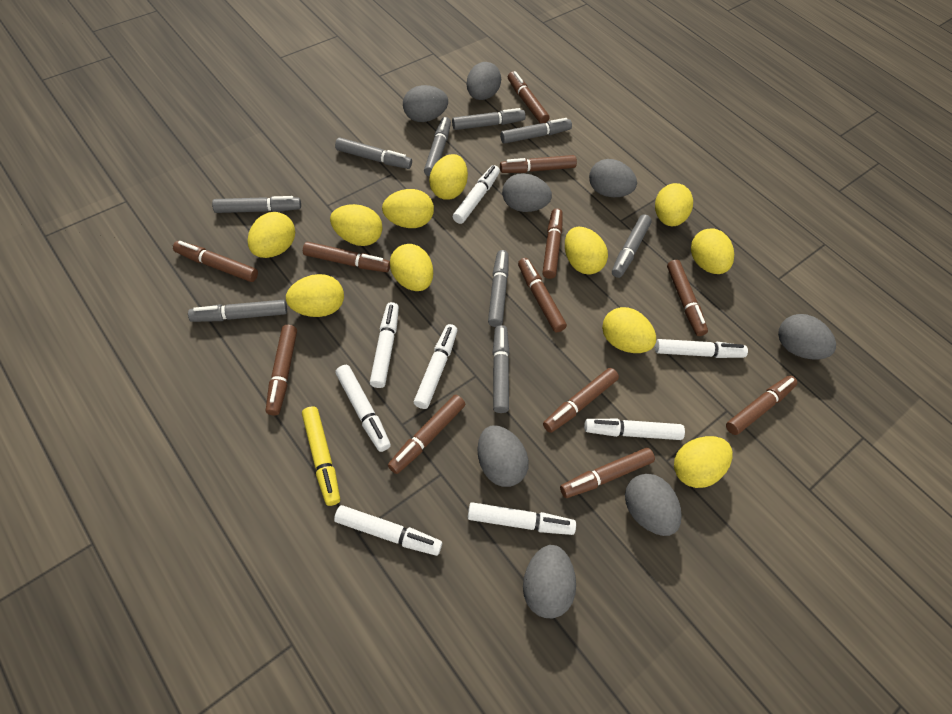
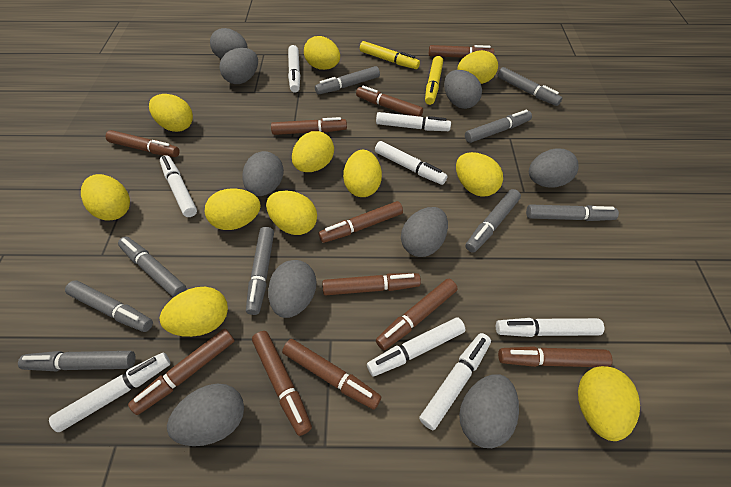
brown marker: [173,241,258,282] [266,325,297,416] [303,242,390,272] [388,395,465,474] [500,155,577,173] [508,71,549,124] [518,258,567,332] [542,208,563,279] [543,368,619,433] [560,448,655,498] [667,260,708,336] [726,376,797,435] = 12 -> [106,130,179,157] [128,329,234,415] [252,331,312,436] [271,117,347,135] [282,339,381,410] [319,201,403,243] [322,273,421,295] [356,86,423,117] [376,279,458,350] [429,45,494,58] [498,346,612,367] = 11
grey egg: [403,85,448,122] [466,62,501,100] [478,425,529,487] [502,173,552,212] [523,545,576,618] [589,159,637,197] [625,474,682,536] [778,314,836,360] = 8 -> [167,384,244,446] [210,28,248,59] [219,48,258,84] [242,151,284,196] [268,260,316,318] [401,207,448,257] [444,70,482,109] [459,374,519,448] [529,149,579,188] = 9
yellow marker: [302,407,340,506] = 1 -> [360,41,420,69] [425,56,443,105] = 2

